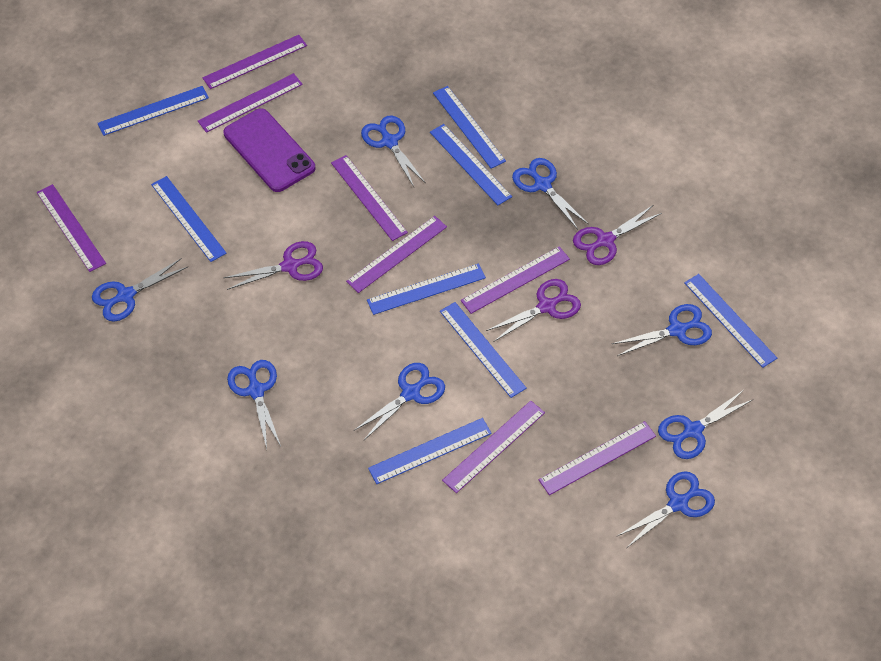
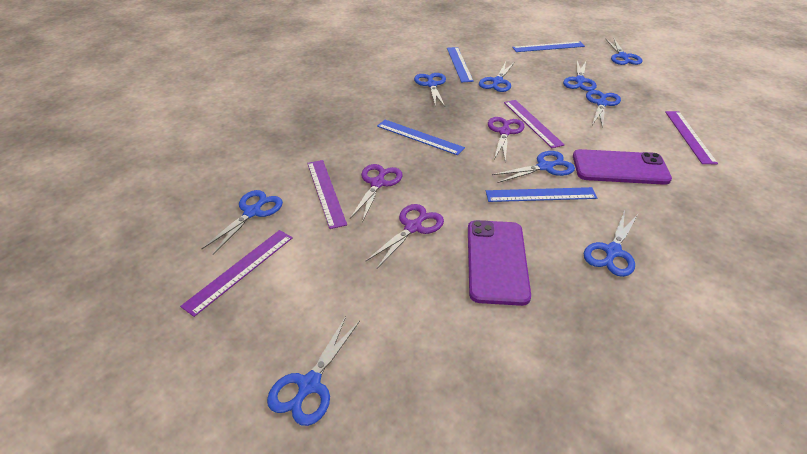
blue ruler: [97,86,209,136] [151,176,226,262] [367,263,486,315] [368,418,492,484] [430,124,512,205] [433,86,506,169] [440,302,527,398] [684,274,777,368] = 8 -> [377,120,465,155] [447,47,474,82] [486,187,597,202] [512,41,585,52] = 4
blue scissors: [92,258,188,321] [227,360,281,449] [355,363,445,440] [361,116,425,187] [512,158,588,229] [612,304,712,356] [618,471,715,547] [658,390,752,459] = 8 -> [202,190,283,255] [267,316,360,426] [414,73,446,106] [479,62,514,92] [492,151,575,183] [563,61,597,91] [584,211,638,277] [586,90,621,129] [606,39,642,65] = 9
purple phone: [223,108,315,192] = 1 -> [468,220,531,306] [573,149,672,185] = 2
purple ruler: [37,184,106,272] [198,73,303,133] [202,35,307,89] [331,155,408,241] [346,216,447,293] [442,401,545,493] [461,246,570,314] [538,421,656,495] = 8 -> [180,230,293,317] [307,160,347,229] [504,100,565,148] [665,111,718,164] = 4

